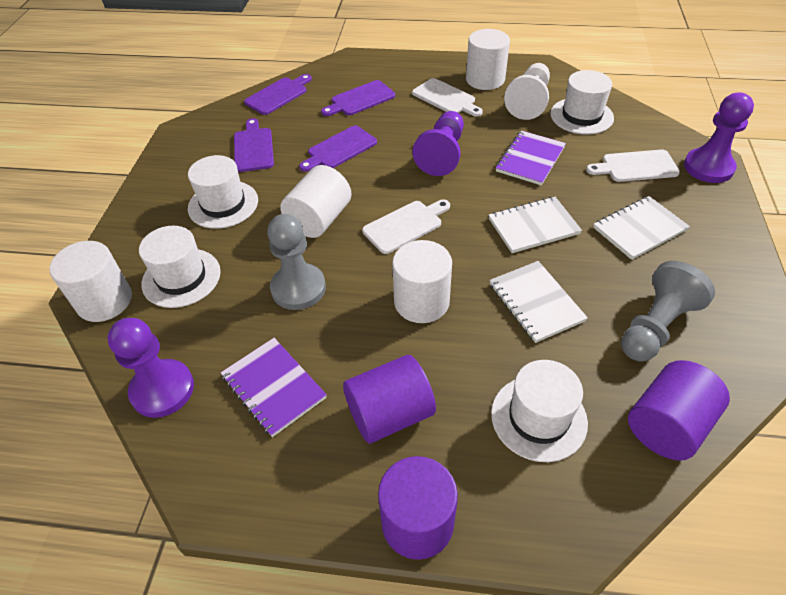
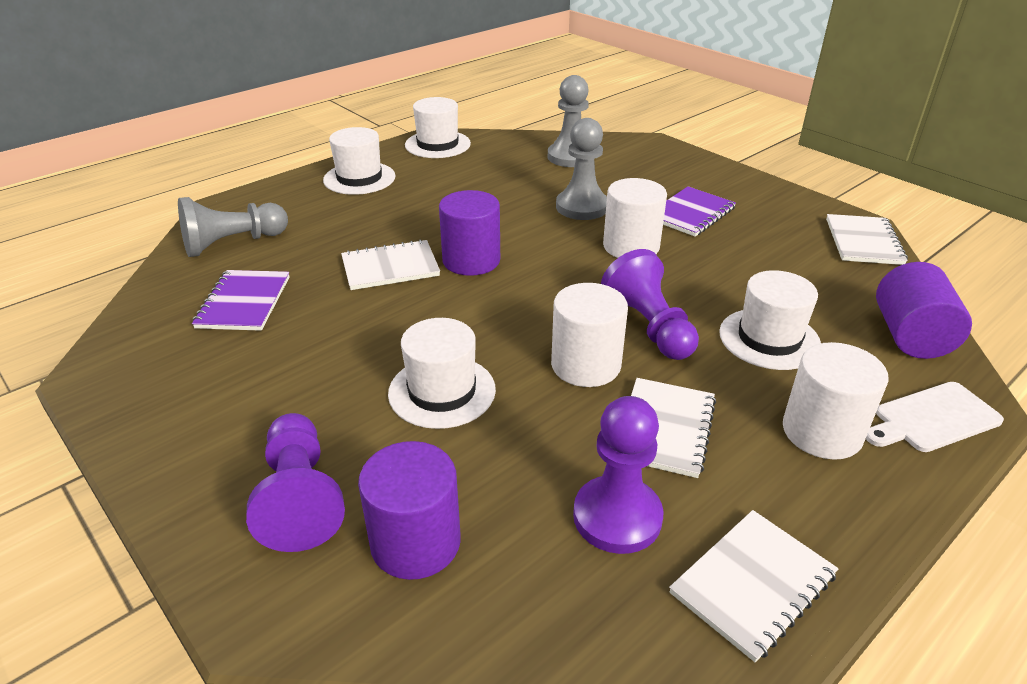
grey pawn: [267,214,326,310] [621,261,715,362] = 2 -> [178,197,288,257] [548,75,589,167] [556,118,607,220] = 3
purple cutting board: [234,118,274,172] [244,74,312,115] [299,126,377,172] [321,80,395,116] = 4 -> none = 0
white cutting board: [362,199,450,254] [412,78,483,117] [586,150,680,182] = 3 -> [866,382,1004,452] = 1
white cylinder: [50,241,132,322] [280,165,351,238] [392,240,452,323] [466,29,510,90] = 4 -> [551,283,628,387] [603,178,667,258] [783,342,889,460] = 3
white notebook: [489,197,582,253] [489,261,588,343] [593,196,690,260] = 3 -> [341,239,440,290] [631,378,716,478] [669,510,839,662] [826,214,908,265] = 4
white pawn: [504,63,550,120] = 1 -> none = 0

